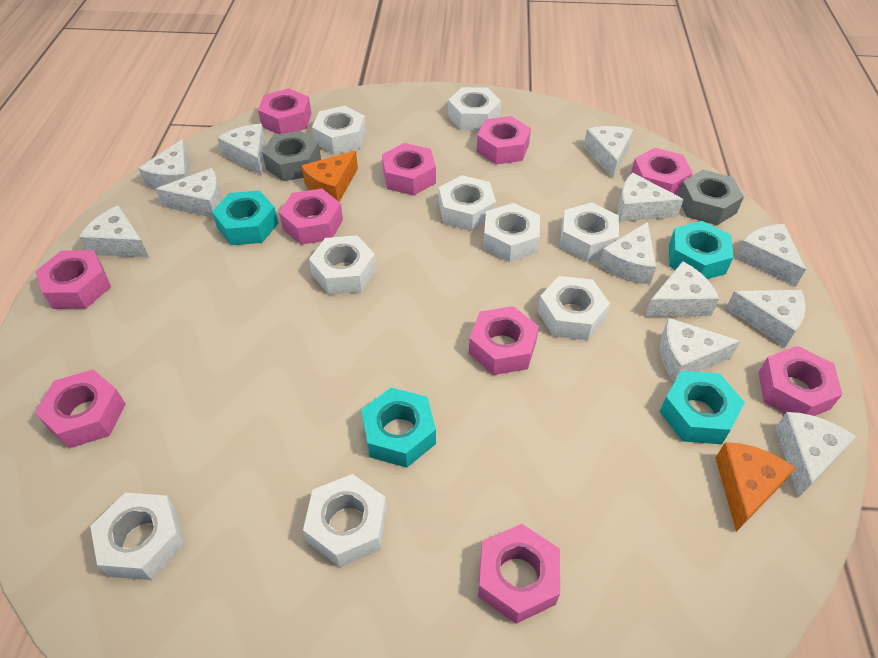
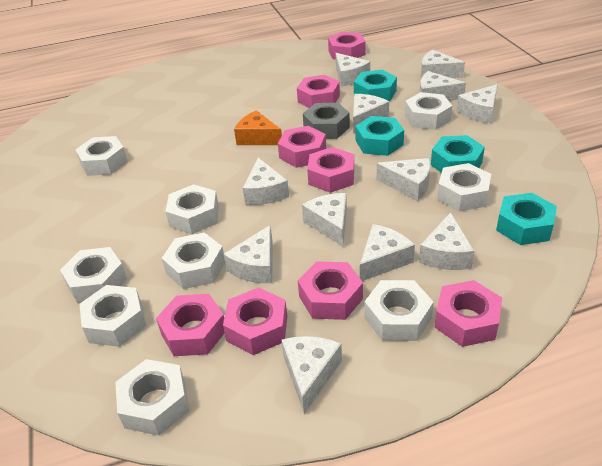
grey nut: [262,131,321,181] [678,170,744,225] = 2 -> [303,103,350,139] = 1
orange cheese: [302,151,358,202] [715,442,795,532] = 2 -> [234,110,282,145] = 1
pink nut: [35,250,111,309] [35,370,126,448] [258,88,311,134] [279,189,343,245] [382,143,436,195] [469,306,539,375] [477,116,531,164] [478,524,560,624] [631,148,693,195] [758,346,843,416] = 10 -> [156,294,224,356] [223,287,287,355] [278,126,326,168] [297,75,340,108] [298,261,363,320] [307,147,354,193] [328,32,366,60] [435,280,502,347] = 8

